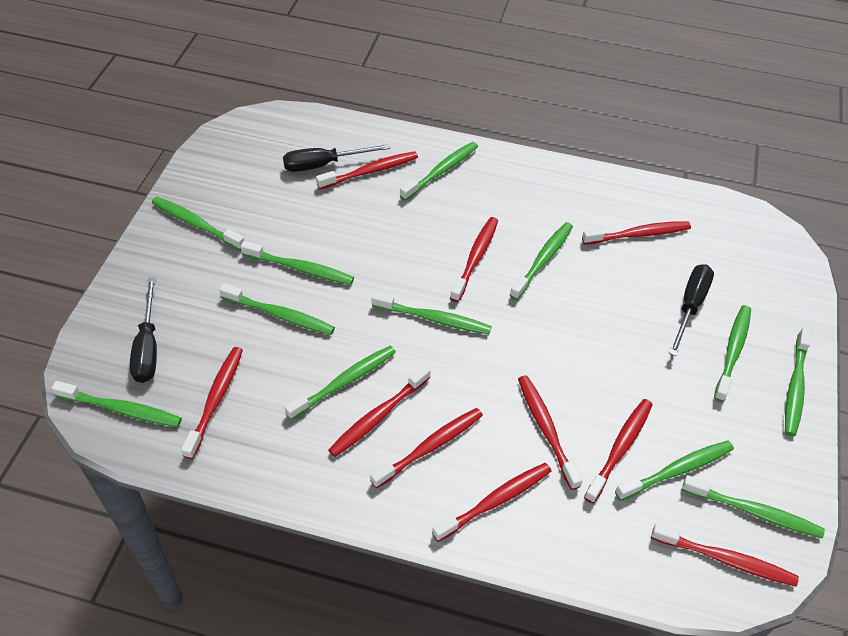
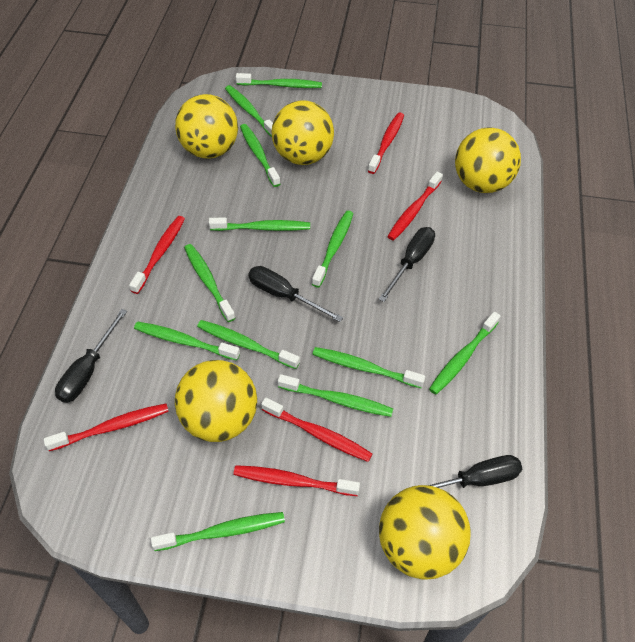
black screwdriver: [130,278,157,383] [283,144,390,172] [669,264,714,356] = 3 -> [55,309,127,403] [248,266,343,322] [379,227,435,302] [399,455,522,492] = 4
red toothbrush: [181,347,243,459] [316,151,418,189] [328,365,431,457] [370,408,483,488] [432,463,551,542] [450,217,498,302] [518,375,583,490] [582,221,691,245] [584,399,653,503] [651,523,799,587] = 10 -> [44,403,169,451] [129,216,185,294] [233,465,360,496] [261,398,372,462] [368,112,404,174] [387,172,443,241] = 6
yellow ball: none = 0 -> [175,94,238,159] [175,360,257,442] [271,100,334,165] [379,485,471,579] [455,127,521,193] = 5

